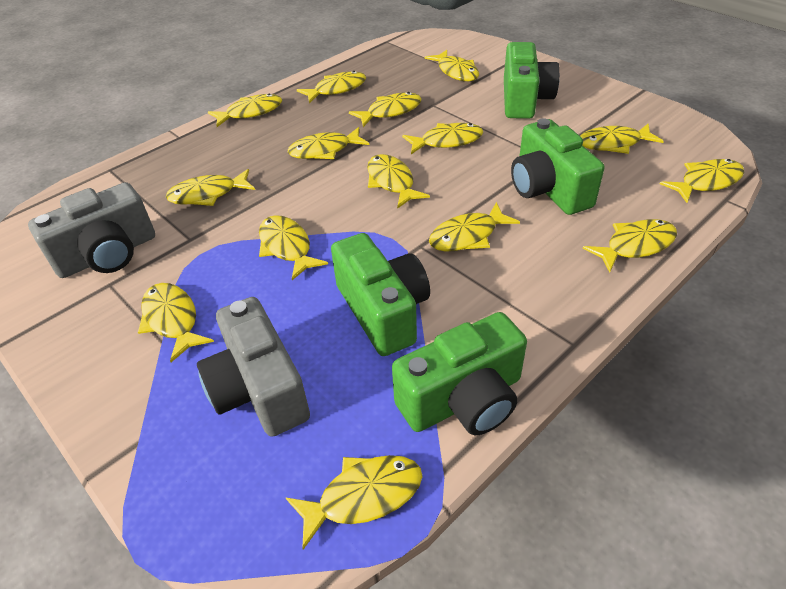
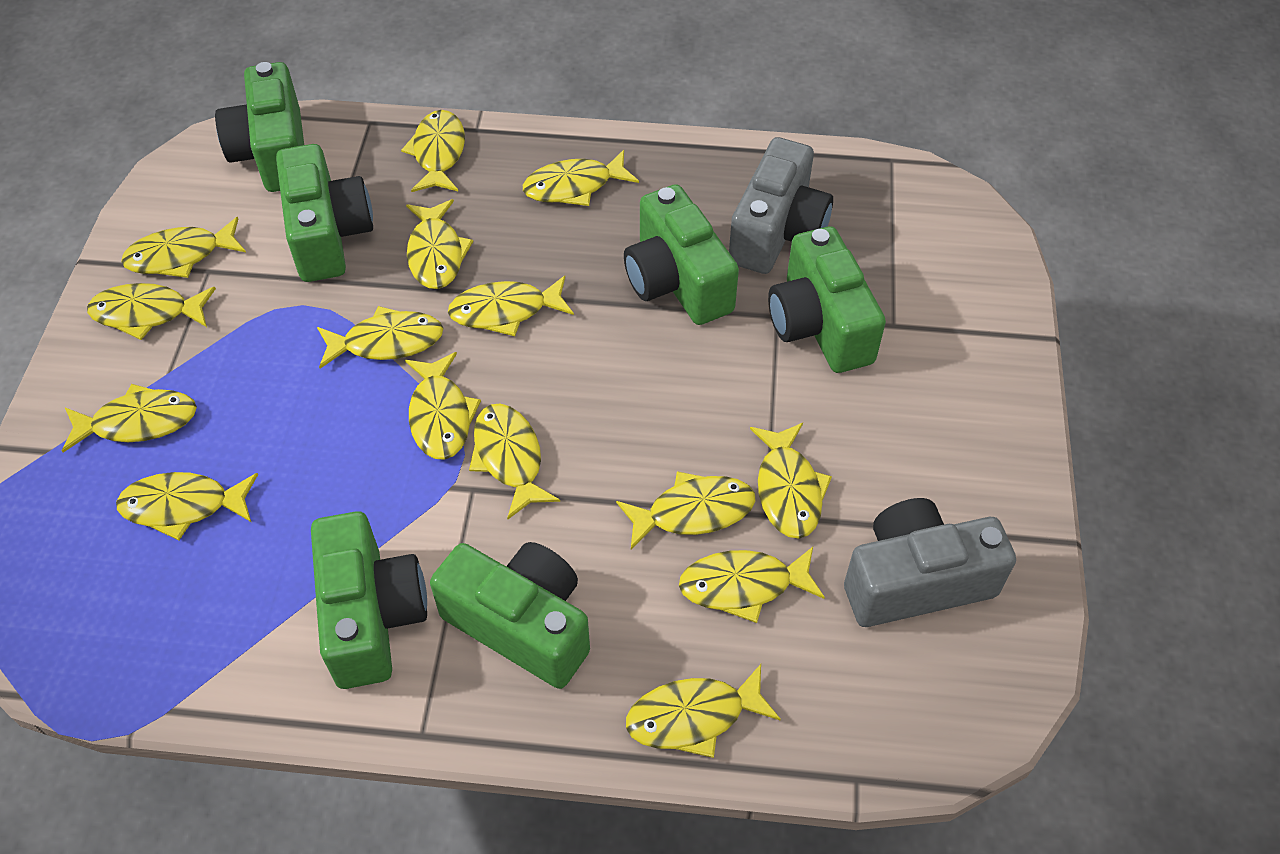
green camera: [331,233,430,356] [392,312,527,435] [504,42,560,119] [511,118,605,215] = 4 -> [215,62,304,192] [276,144,373,282] [311,511,427,689] [430,542,590,689] [624,184,739,325] [768,226,886,373] = 6

